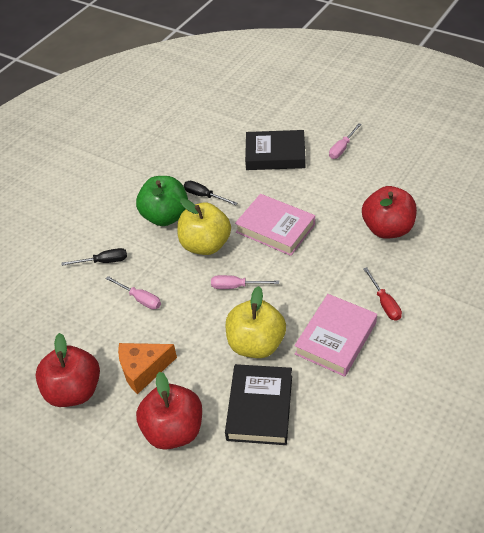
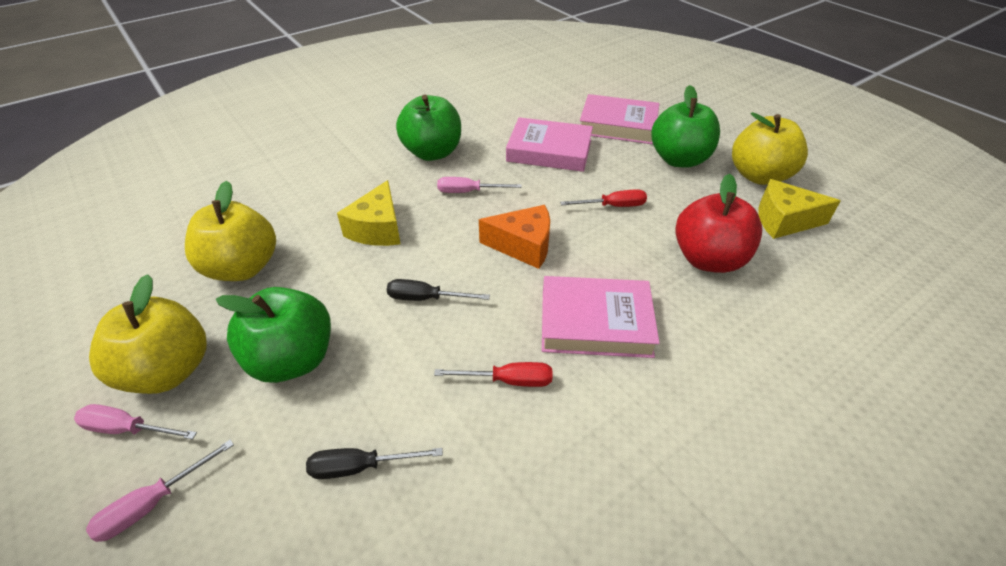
black book: [225,364,292,445] [245,130,306,170] = 2 -> none = 0
green apple: [136,176,188,226] = 1 -> [216,287,331,383] [396,95,461,161] [652,85,720,168] = 3
pink book: [235,194,315,256] [294,294,377,377] = 2 -> [506,117,593,172] [542,276,660,358] [580,94,660,144] = 3
red apple: [35,333,100,407] [136,372,202,450] [362,186,417,239] = 3 -> [675,174,762,273] = 1
red screwdriver: [363,267,402,321] = 1 -> [434,362,552,387] [560,189,647,207] = 2
yellow apple: [177,198,231,255] [225,286,286,358] = 2 -> [89,274,207,394] [185,181,276,281] [732,112,808,185] = 3
yellow cheese: none = 0 -> [337,180,401,246] [758,179,840,239] = 2

